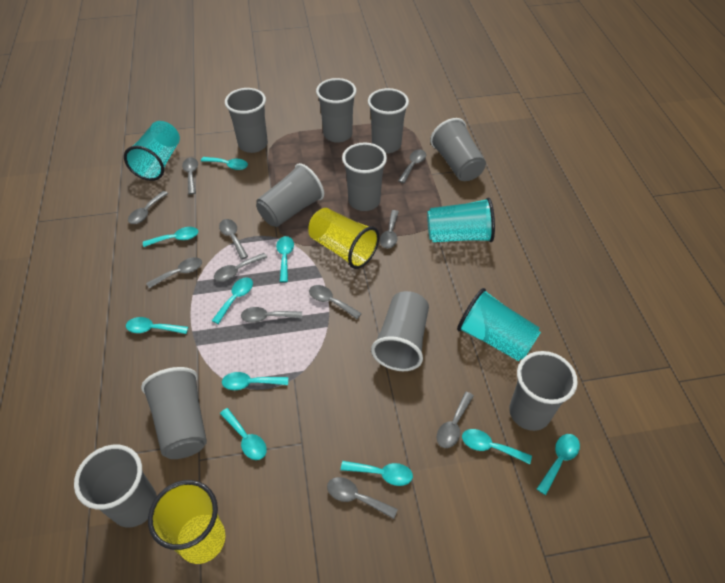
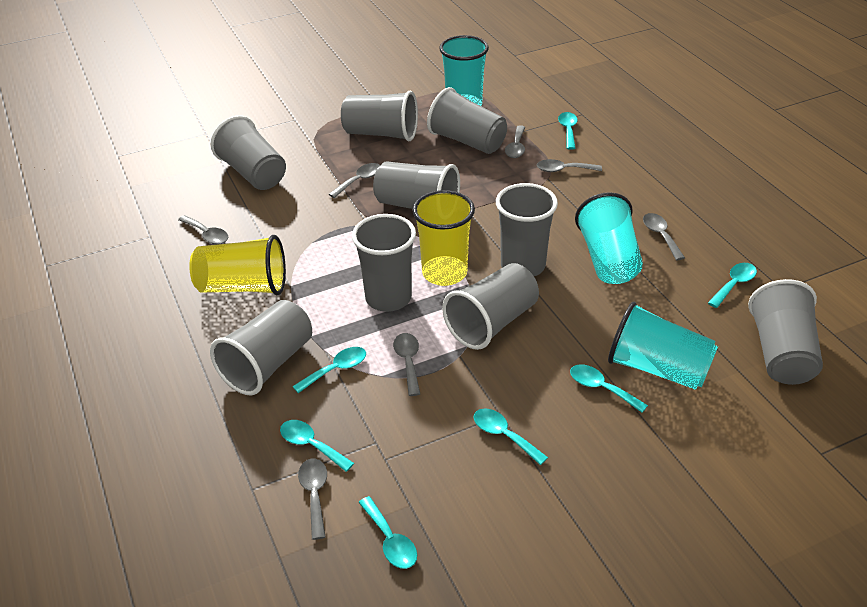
grey cup: [74,445,157,527] [141,367,207,459] [225,88,268,153] [256,163,324,227] [316,78,356,143] [342,142,387,211] [368,88,409,153] [371,291,429,371] [430,118,486,181] [509,351,578,431] = 10 -> [210,115,286,190] [210,300,312,396] [341,90,418,141] [352,214,416,312] [373,161,460,209] [427,87,507,154] [442,263,539,350] [496,183,558,276] [748,279,823,385] = 9
grey spoon: [128,191,169,224] [146,257,202,288] [182,157,198,195] [214,253,267,281] [219,219,248,260] [241,307,302,323] [309,285,362,319] [327,477,398,519] [380,210,399,248] [398,150,426,183] [437,392,474,448] = 11 -> [178,215,228,245] [298,459,327,540] [329,163,380,198] [393,333,420,396] [505,125,525,158] [537,159,602,172] [643,213,685,260] = 7
turquoise spoon: [126,317,188,334] [143,227,198,247] [201,157,248,170] [212,277,253,324] [220,408,267,460] [222,372,288,390] [276,236,294,282] [341,461,413,486] [462,429,532,464] [537,434,580,495] = 10 -> [280,420,354,472] [292,347,366,393] [358,496,417,569] [474,408,548,465] [558,112,578,150] [570,364,648,413] [708,263,757,308] = 7

